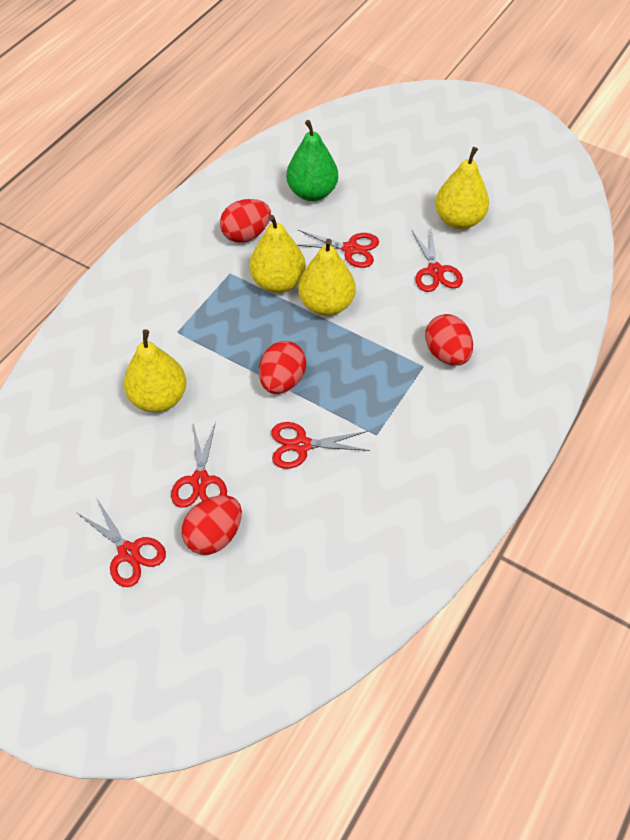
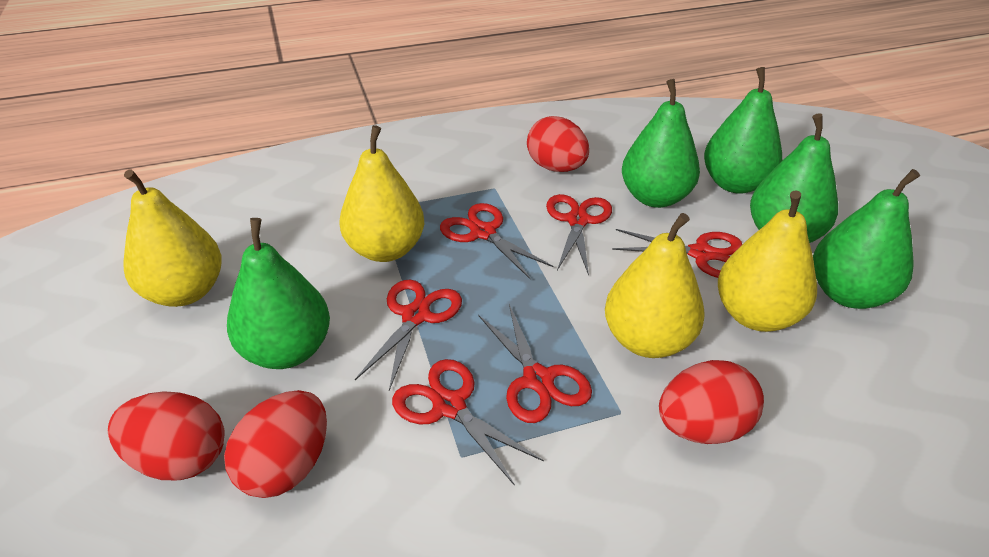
green pear: [286,120,338,201] = 1 -> [227,218,330,369] [622,79,700,208] [704,67,782,194] [750,113,838,243] [813,169,920,309] = 5
red scissors: [77,497,166,587] [171,422,227,508] [271,422,370,469] [297,230,379,268] [412,229,463,292] = 5 -> [355,280,462,391] [392,359,544,486] [440,203,553,280] [479,304,592,423] [546,194,612,276] [612,229,742,278] = 6

